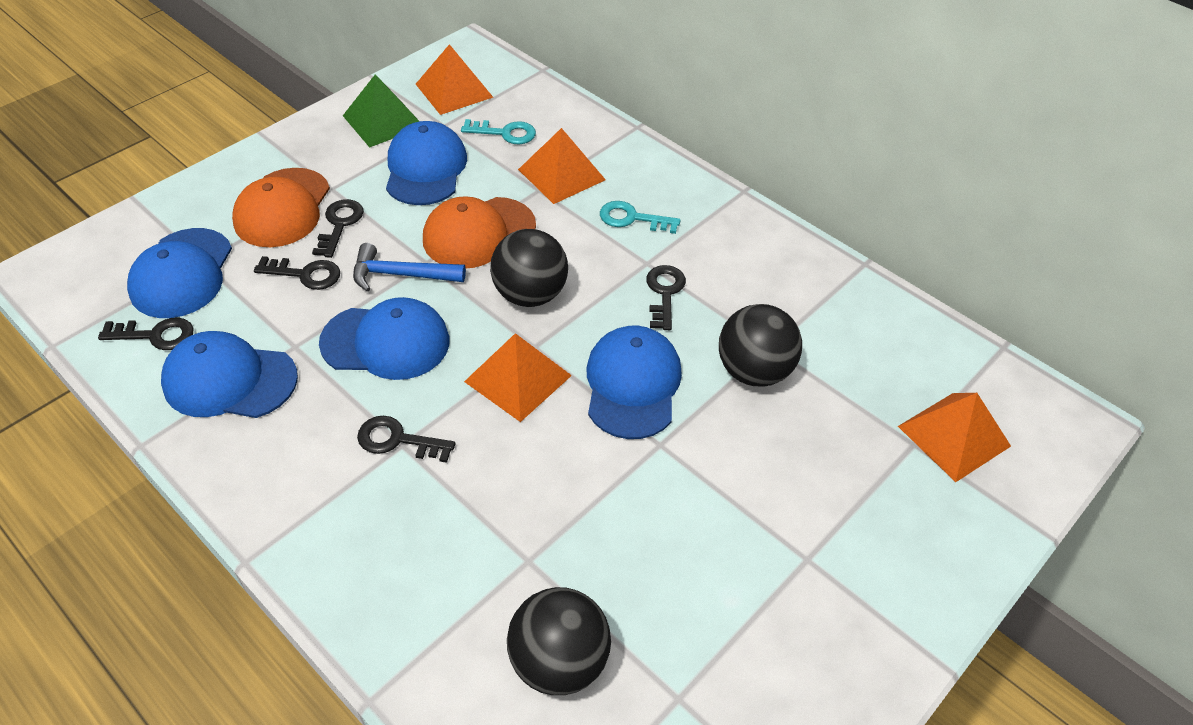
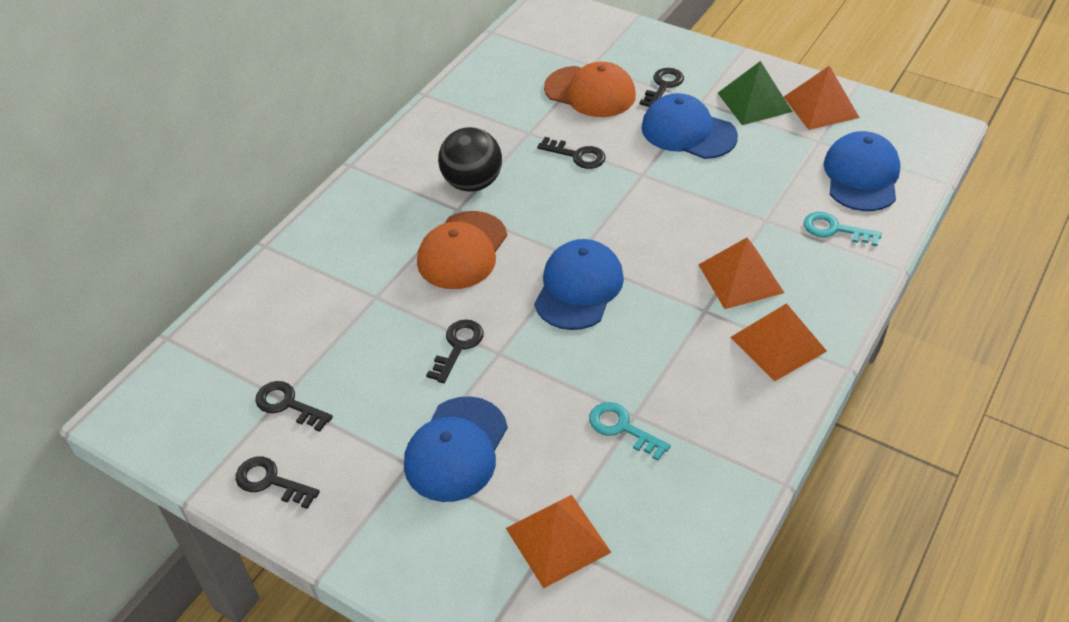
black ball: [490,229,568,307] [507,587,611,695] [719,304,802,387] = 3 -> [438,127,502,192] = 1
blue cap: [127,228,232,318] [161,331,298,418] [319,297,449,380] [386,121,467,205] [586,326,682,439] = 5 -> [404,396,508,502] [534,239,624,330] [641,93,738,159] [824,131,901,211] = 4
blue hammer: [353,243,466,292] = 1 -> none = 0

